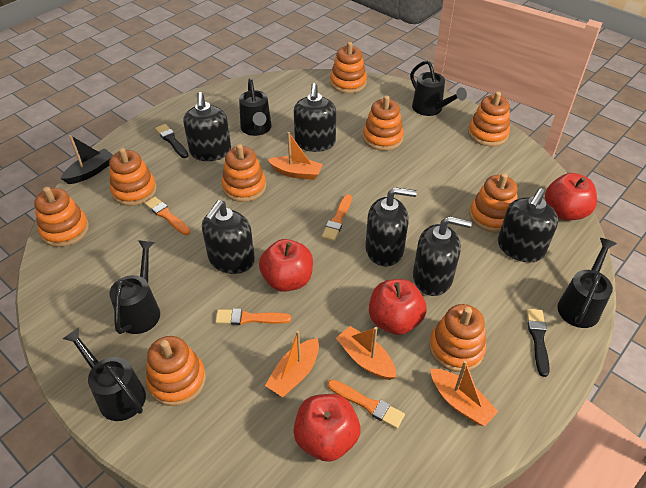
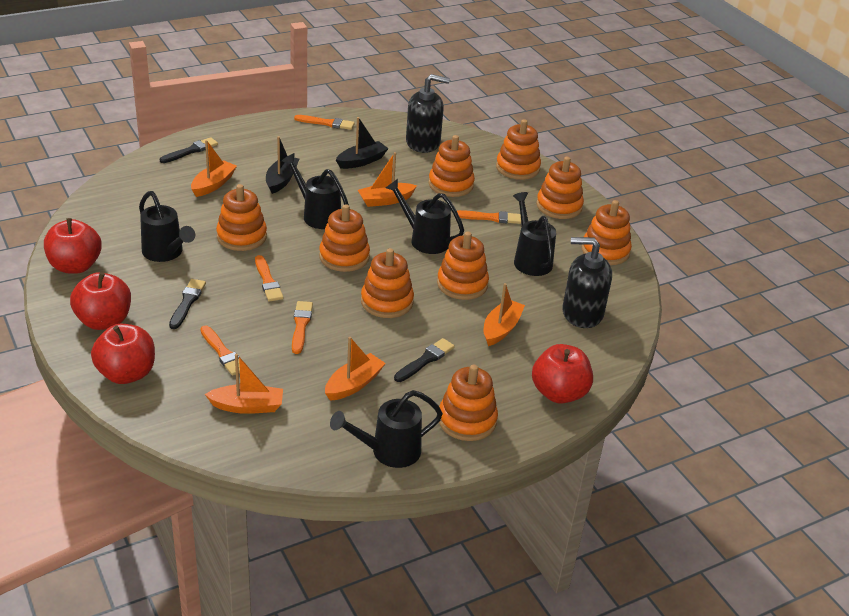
black boat: [61,135,113,184] = 1 -> [266,136,299,194] [336,117,389,169] = 2
black brush: [155,124,188,158] [526,309,550,377] = 2 -> [160,137,218,163] [169,279,206,329] [394,338,455,382] = 3
black soap dispenser: [183,92,231,161] [202,200,255,274] [294,83,336,152] [365,187,417,267] [413,216,472,296] [498,188,558,263] = 6 -> [406,74,450,153] [562,237,612,328] = 2
orange boat: [265,331,319,397] [268,132,323,180] [336,326,396,380] [431,361,498,426] = 4 -> [191,140,237,197] [205,354,283,414] [325,337,386,401] [358,152,417,207] [483,283,525,346] = 5
orange brush: [145,197,191,235] [215,309,291,325] [322,194,352,241] [328,379,405,429] = 4 -> [200,325,240,376] [255,255,284,302] [292,301,313,354] [294,115,355,130] [457,210,521,224] = 5

